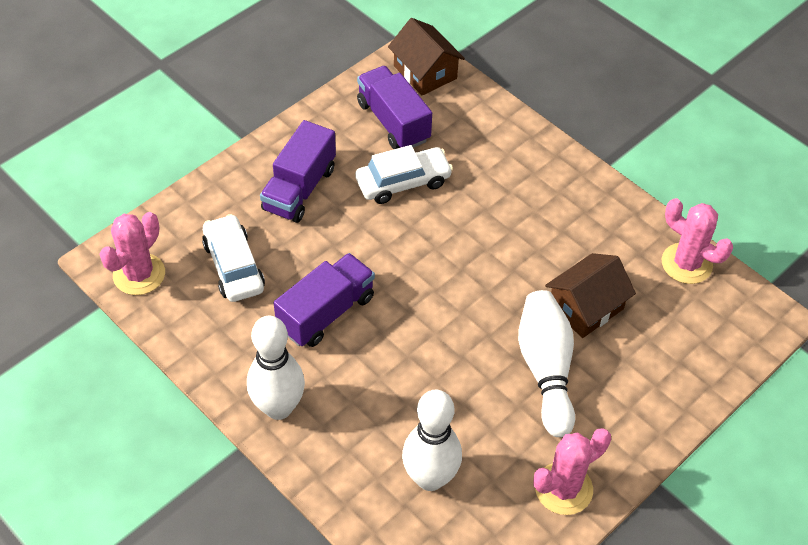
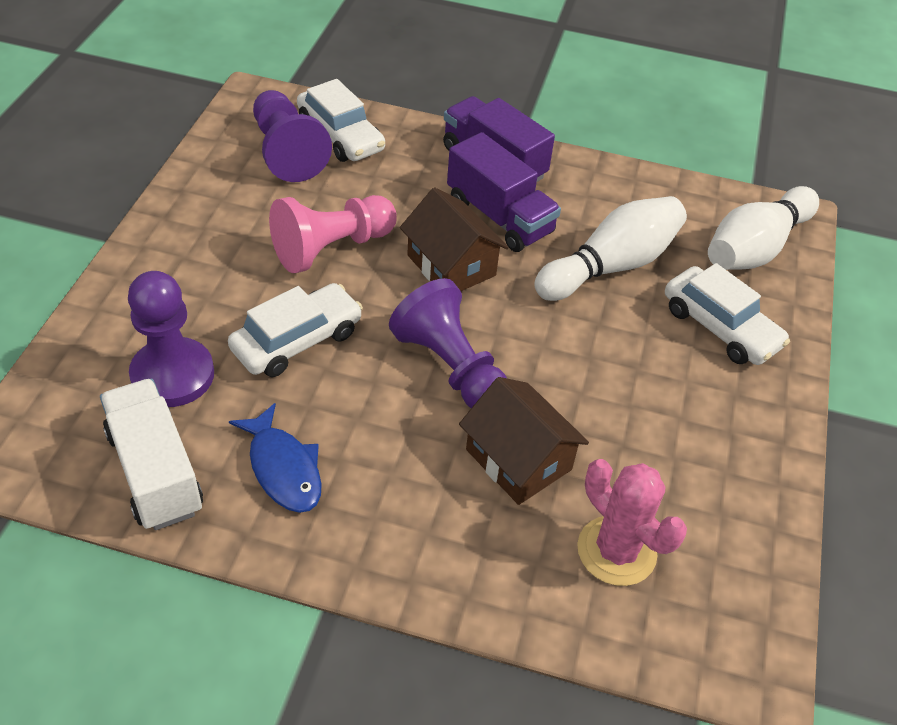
blue fish: none = 0 -> [229,403,322,513] = 1
pink cactus: [99,212,165,295] [533,428,611,515] [662,198,733,284] = 3 -> [577,459,687,586] = 1
pink pawn: none = 0 -> [269,195,397,273] = 1
purple pawn: none = 0 -> [128,271,214,407] [253,90,332,182] [389,278,507,408] = 3
purple truck: [260,120,336,223] [274,253,375,347] [357,66,432,149] = 3 -> [443,96,555,182] [447,132,561,252] = 2
white bowling pin: [247,316,305,420] [402,390,462,491] [518,290,575,437] = 3 -> [534,196,687,301] [708,186,819,270] = 2
white car: [202,214,265,302] [355,145,453,204] = 2 -> [228,283,363,377] [297,79,385,162] [665,263,790,365] = 3
white truck: none = 0 -> [100,379,203,530] = 1

